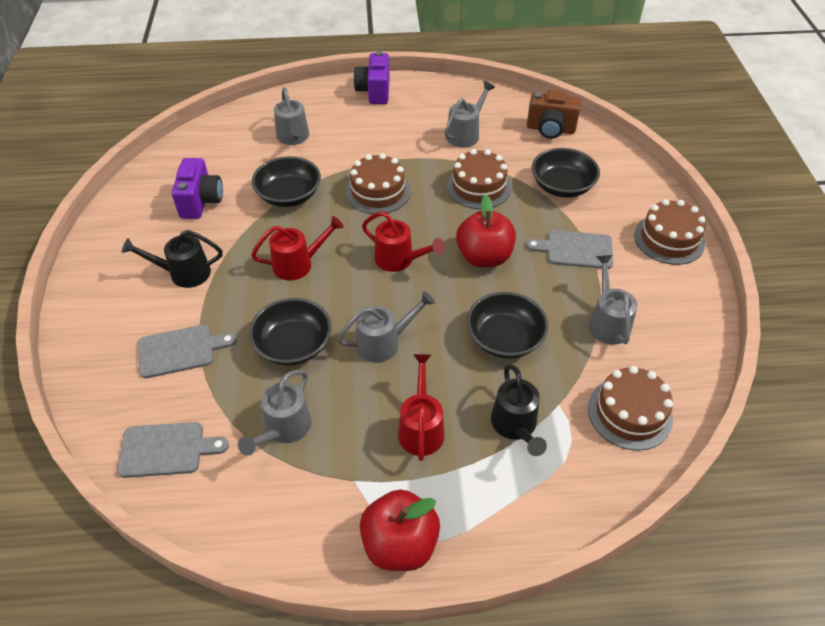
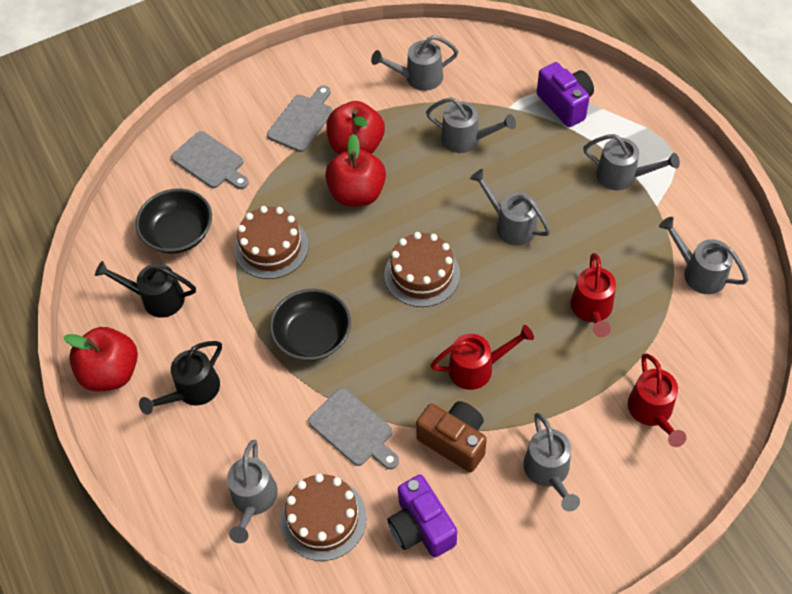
black bowl: [249,298,332,365] [252,156,321,207] [467,292,549,358] [532,148,600,197] = 4 -> [136,188,212,254] [269,289,351,361] = 2
brown cake: [345,153,411,214] [447,149,511,209] [588,366,673,451] [634,199,706,265] = 4 -> [234,206,308,279] [281,473,367,561] [384,232,460,307] = 3
grey watering can: [238,370,312,456] [274,87,309,145] [337,291,435,363] [445,81,495,148] [589,255,637,345] = 5 -> [227,440,278,543] [371,35,459,91] [426,97,516,153] [470,169,551,246] [523,413,580,512] [583,134,680,190] [659,217,748,294] = 7
red apple: [360,490,440,571] [456,195,516,268] = 2 -> [64,327,138,391] [325,134,386,207] [326,101,385,154] = 3

